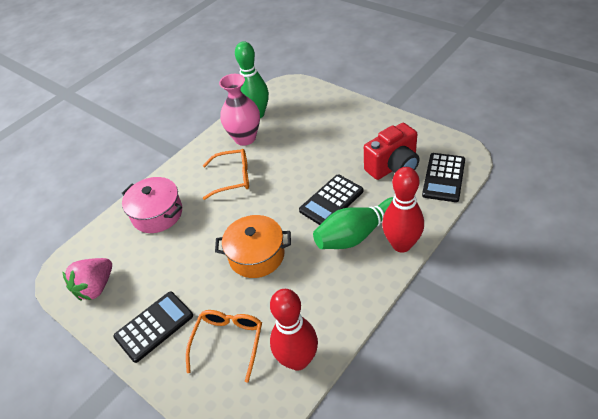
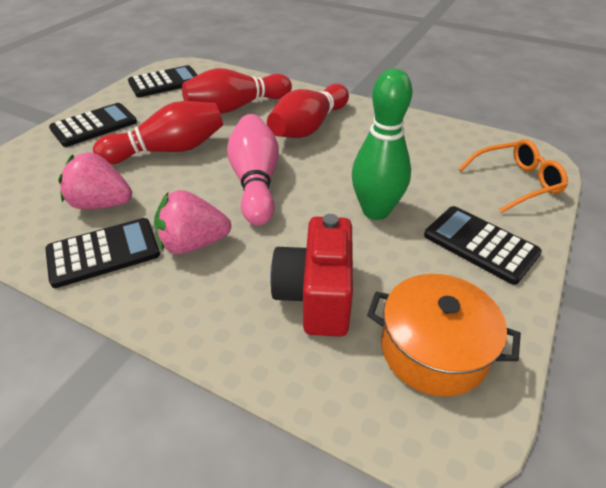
black calculator: [113,291,193,363] [299,175,363,225] [422,153,465,202] = 3 -> [45,218,160,288] [49,103,137,147] [128,65,198,97] [424,206,542,285] = 4
green bowling pin: [235,41,269,118] [313,197,393,249] = 2 -> [352,69,412,220] = 1
orange glasses: [186,310,262,383] [203,149,249,200] = 2 -> [458,139,568,213] = 1
pink bowling pin: none = 0 -> [227,114,279,226] = 1
pink pot: [122,177,182,233] = 1 -> none = 0
pink strawberry: [63,258,112,301] = 1 -> [58,152,132,210] [154,190,231,254] = 2
pink vase: [219,74,260,146] = 1 -> none = 0
red bowling pin: [270,289,318,371] [382,167,424,252] = 2 -> [93,101,223,164] [182,68,292,113] [267,84,349,138] = 3

